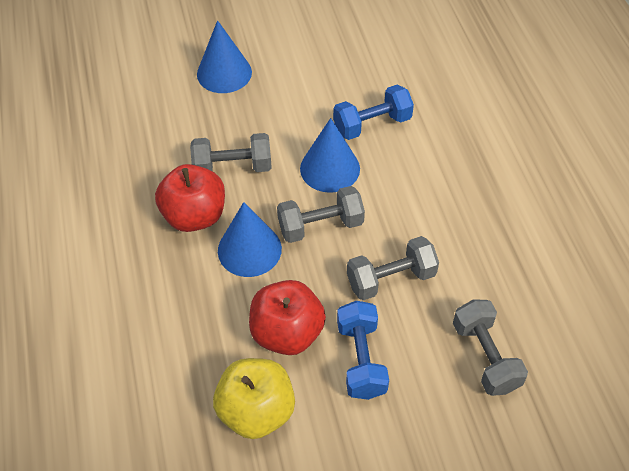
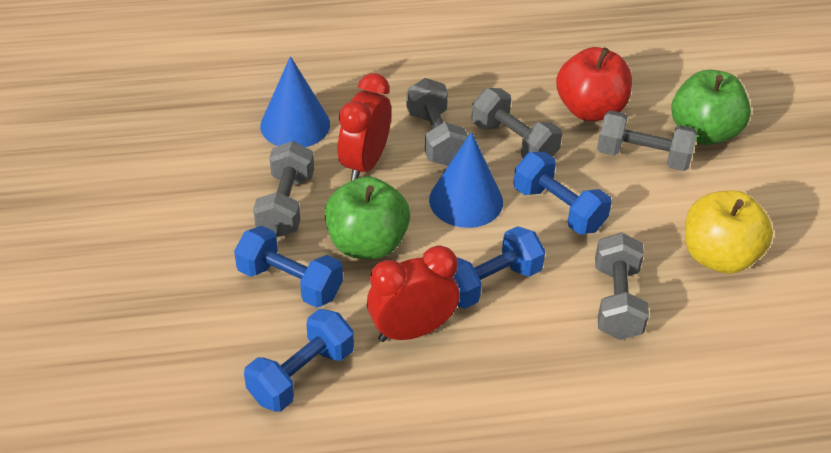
blue cone: [197,20,252,93] [218,202,282,277] [300,118,360,193] = 3 -> [260,56,330,147] [429,132,503,228] = 2
blue dumbbell: [333,85,414,140] [337,301,389,400] = 2 -> [234,226,343,308] [244,309,354,412] [453,226,545,309] [514,152,612,235] = 4
green apple: none = 0 -> [324,176,410,259] [671,70,751,145] = 2
grey dumbbell: [190,133,272,172] [277,186,365,243] [347,236,439,300] [453,300,528,396] = 4 -> [253,141,314,238] [406,78,468,166] [472,88,562,158] [595,232,649,340] [597,110,697,171] = 5
red apple: [155,164,225,232] [249,280,326,355] = 2 -> [556,47,632,121] = 1
red clock: none = 0 -> [338,73,391,181] [367,246,460,342] = 2

